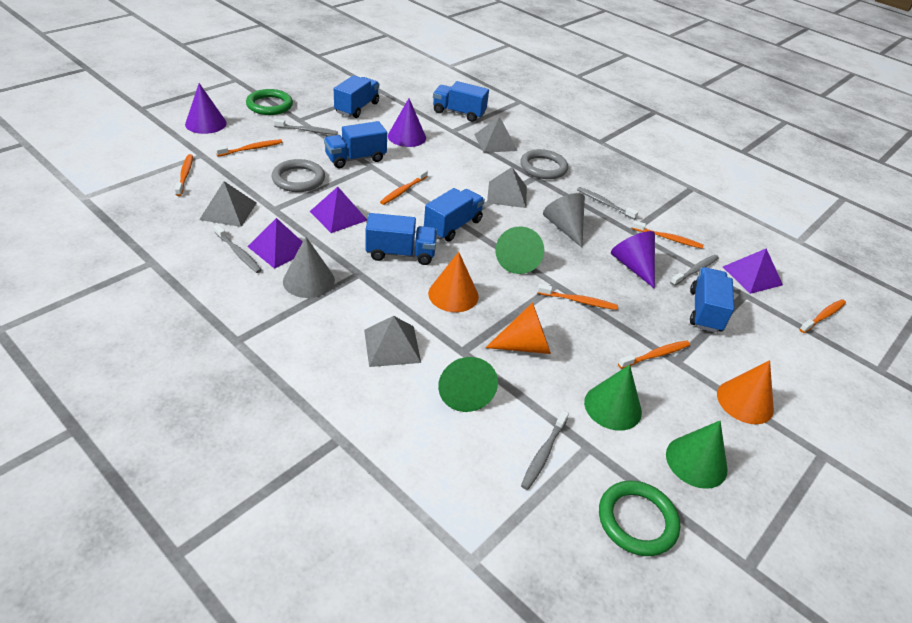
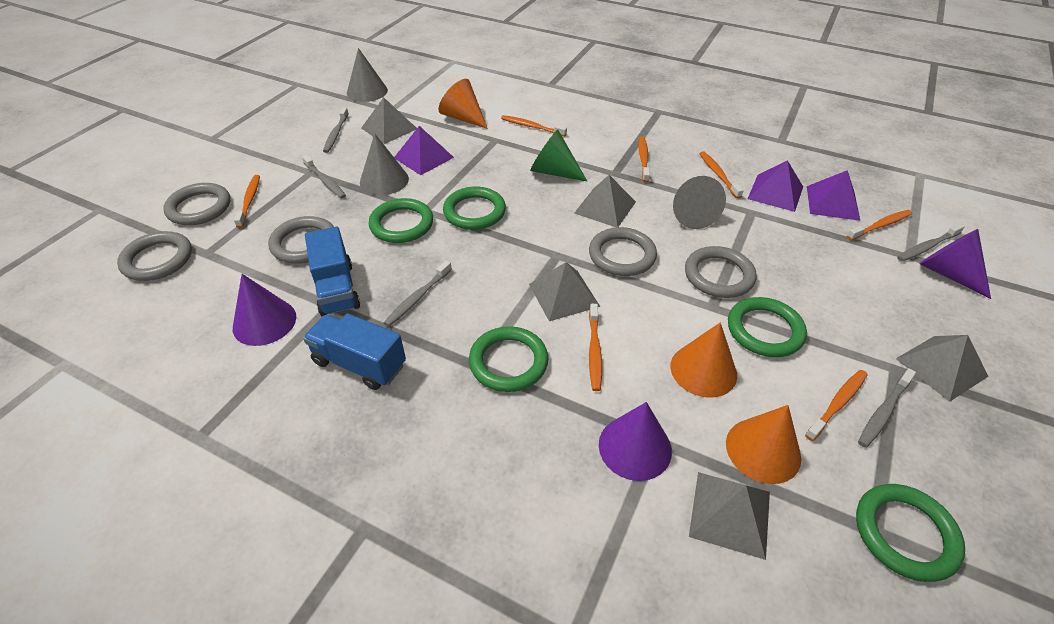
blue truck: [324,121,387,168] [334,75,379,118] [365,213,437,265] [424,188,485,242] [433,81,489,122] [690,267,734,333] = 6 -> [303,313,406,390] [305,227,360,316] = 2
green cone: [438,357,498,412] [495,226,544,274] [584,365,642,431] [666,421,728,489] = 4 -> [530,130,587,181] = 1
green ring: [246,89,293,115] [599,481,680,556] = 2 -> [369,198,433,243] [443,187,506,230] [469,326,549,392] [728,297,807,357] [856,484,965,582] = 5
grey cone: [283,237,335,298] [543,193,585,248] = 2 -> [347,48,388,102] [360,133,409,195] [673,176,726,229] = 3
grey pyramid: [199,181,257,227] [364,316,421,367] [474,116,517,153] [487,167,527,208] = 4 -> [361,97,417,144] [529,262,600,321] [574,175,636,227] [689,472,770,560] [896,335,988,402] = 5
grey ring: [272,159,325,192] [521,149,568,179] = 2 -> [117,231,192,281] [163,183,230,225] [268,216,334,264] [589,227,657,276] [685,246,756,298] = 5

